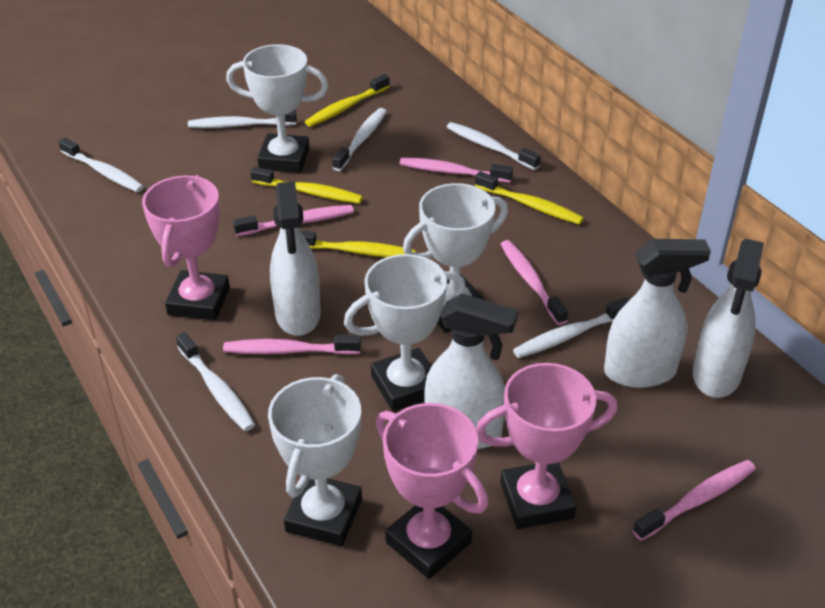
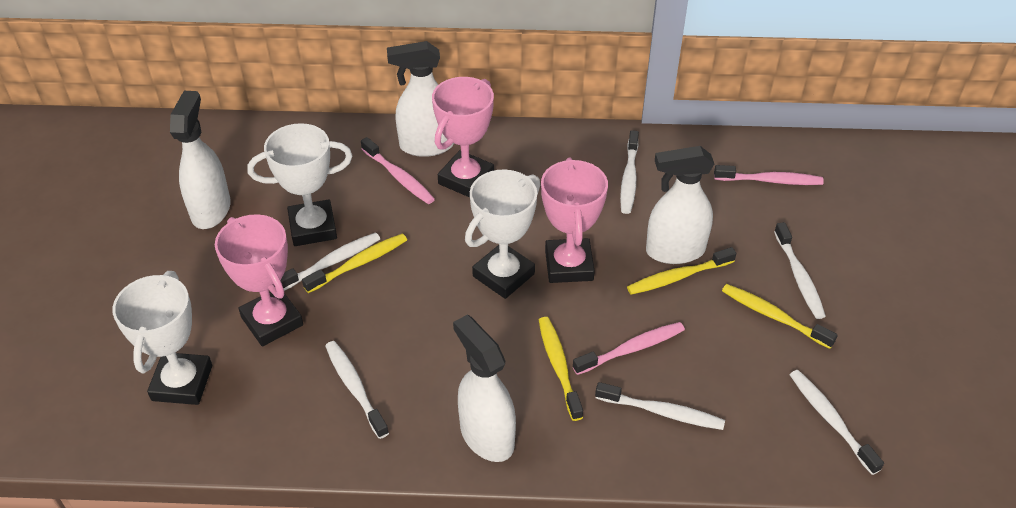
pink toothbrush: [223,335,361,355] [233,205,354,236] [399,158,513,183] [501,240,568,325] [633,460,756,541] = 5 -> [361,137,435,204] [573,322,685,375] [714,165,824,185] = 3
white trophy: [226,44,328,173] [268,374,362,546] [344,254,466,412] [403,183,508,333] = 4 -> [112,271,212,405] [247,123,352,246] [465,170,540,299] = 3

